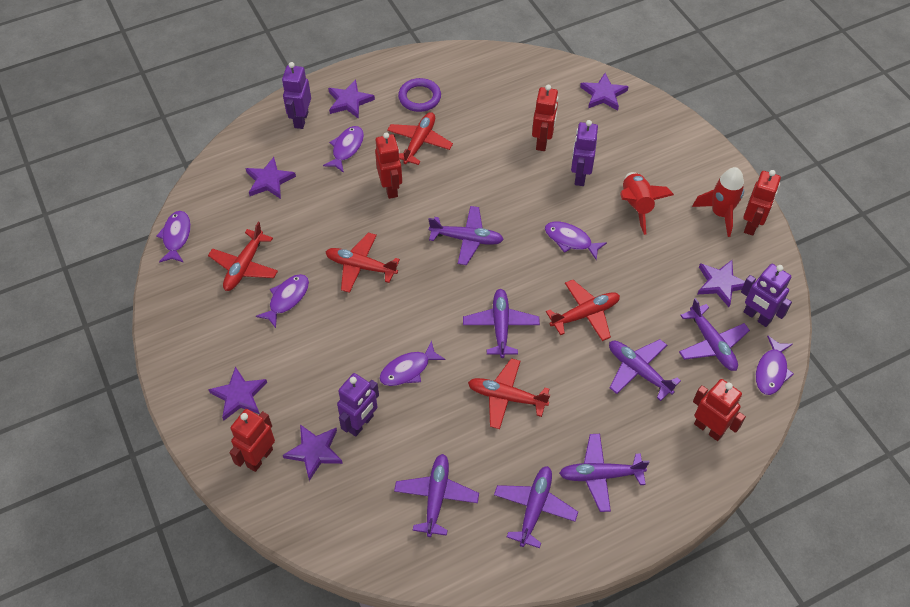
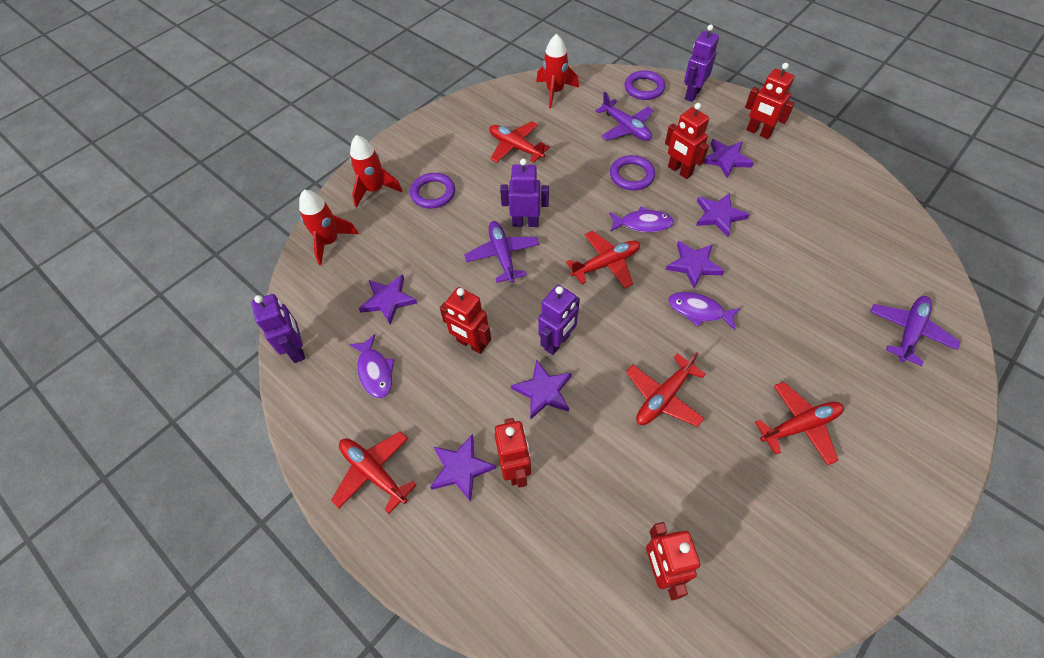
purple fish: [156,211,191,263] [256,274,309,328] [323,126,364,173] [379,340,446,386] [545,221,607,260] [756,336,794,395] = 6 -> [349,334,395,398] [609,206,674,232] [668,292,740,330] = 3
purple plane: [394,454,479,537] [428,206,504,265] [463,289,540,358] [494,466,578,548] [559,434,649,512] [609,339,681,401] [679,298,750,371] = 7 -> [464,221,539,283] [595,92,654,141] [870,296,961,366] = 3
purple ring: [398,78,441,112] = 1 -> [410,173,455,209] [610,155,655,190] [625,70,665,100] = 3
red rocket: [620,172,674,235] [692,167,744,237] = 2 -> [299,190,359,265] [350,135,402,207] [536,34,579,108] = 3

